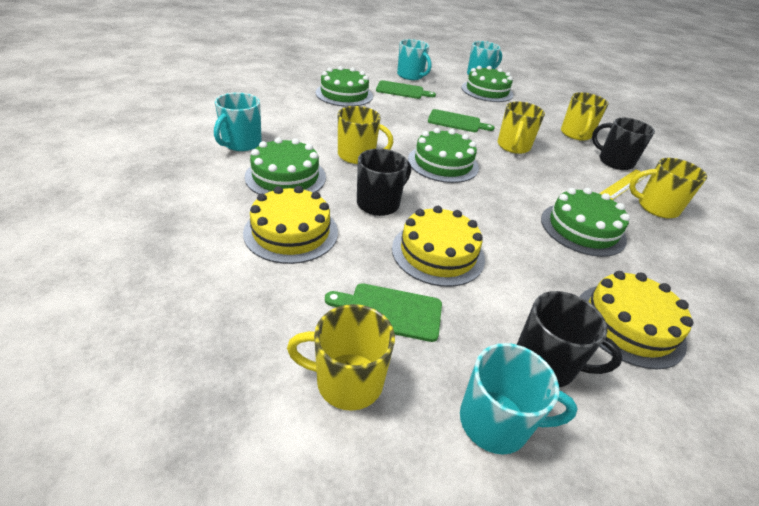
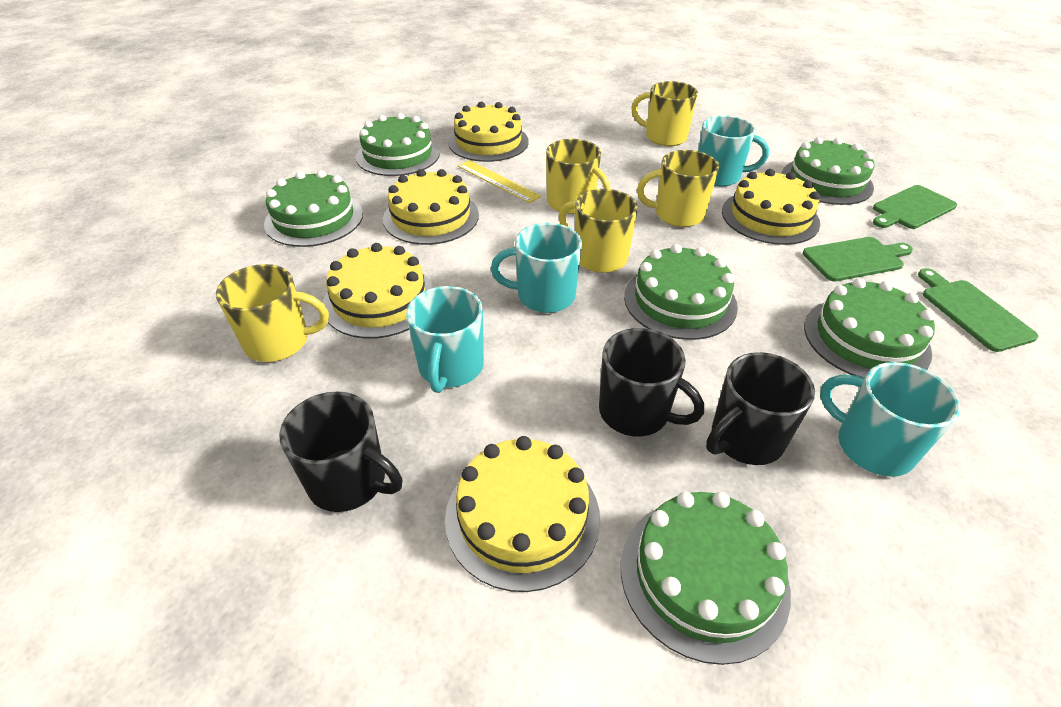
green cake: [245,137,326,195] [315,66,373,107] [408,128,479,183] [461,66,513,102] [541,188,630,257] = 5 -> [264,170,363,247] [356,113,440,176] [621,492,791,665] [624,244,738,340] [781,137,874,205] [804,278,935,378] = 6
yellow cake: [243,186,338,264] [392,206,485,287] [579,271,693,369] = 3 -> [323,243,435,339] [383,169,479,245] [445,436,600,592] [448,102,529,162] [722,169,820,245] = 5

